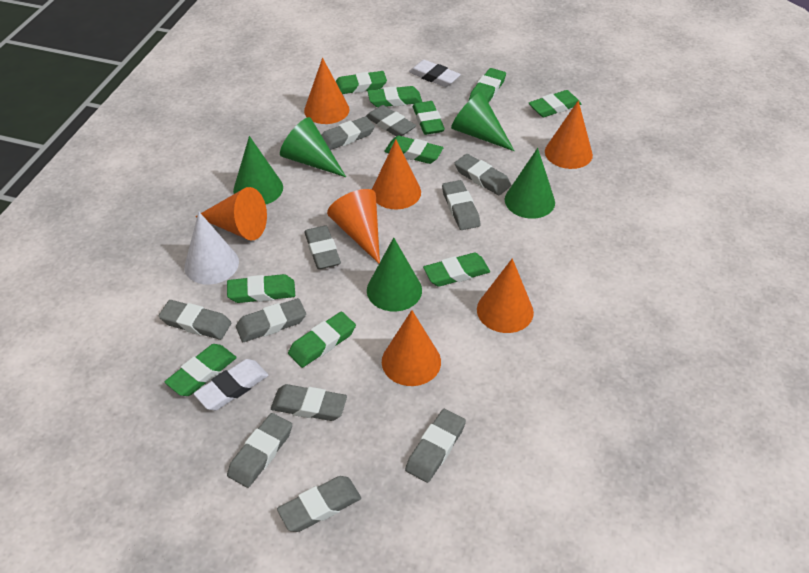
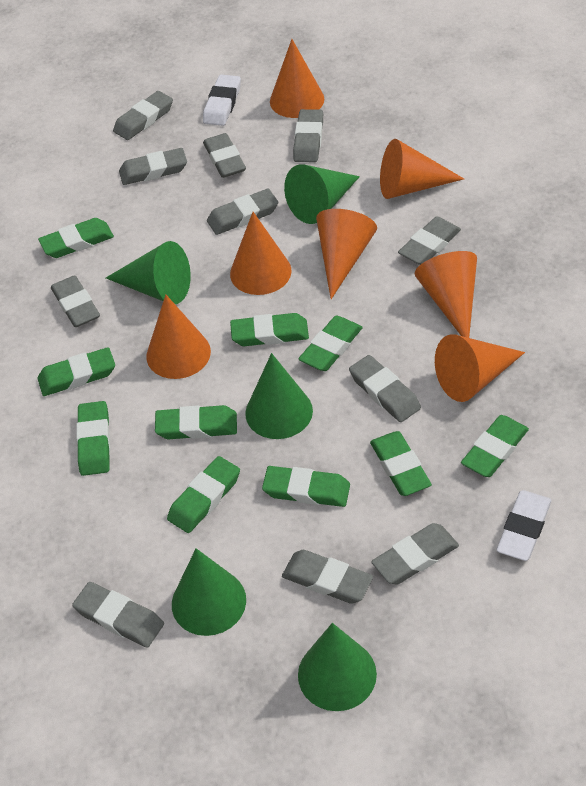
white cone: [184,212,239,285] = 1 -> none = 0

